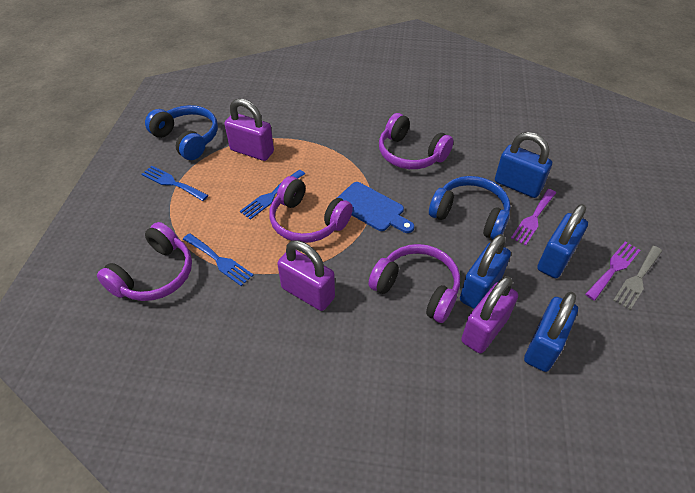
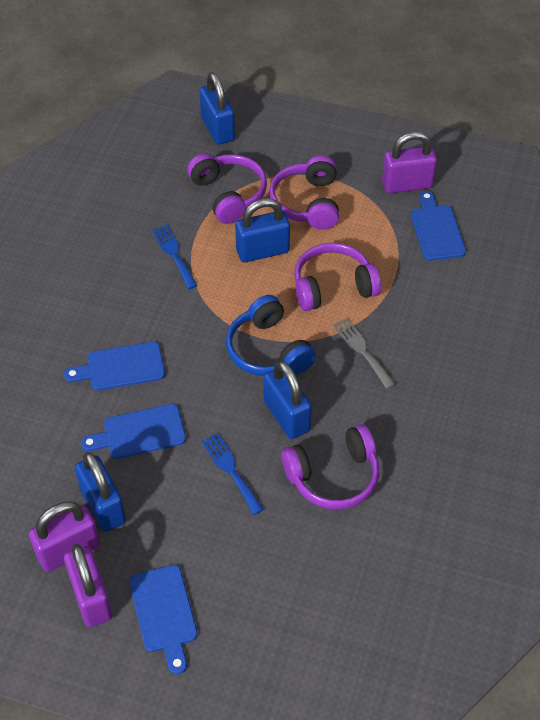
blue cutting board: [337,182,414,233] = 1 -> [64,342,165,391] [81,404,186,459] [129,565,198,674] [411,191,466,261] = 4
blue fork: [142,166,208,201] [183,233,253,286] [240,170,305,220] = 3 -> [152,224,197,289] [201,433,264,515] = 2
blue headphones: [145,105,218,160] [429,176,510,240] = 2 -> [226,295,316,376] = 1
purple fork: [511,189,556,245] [585,242,640,300] = 2 -> none = 0

